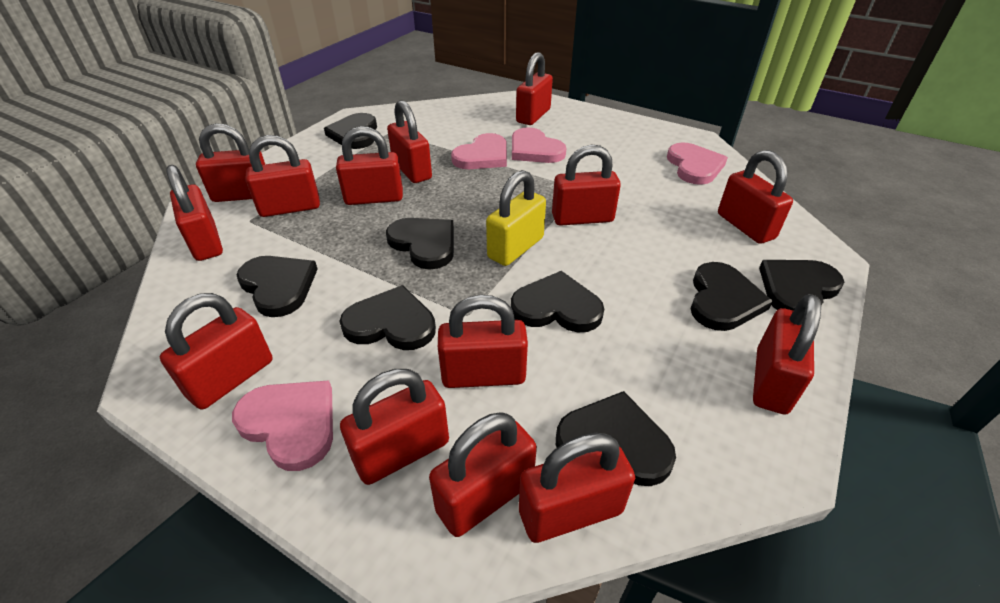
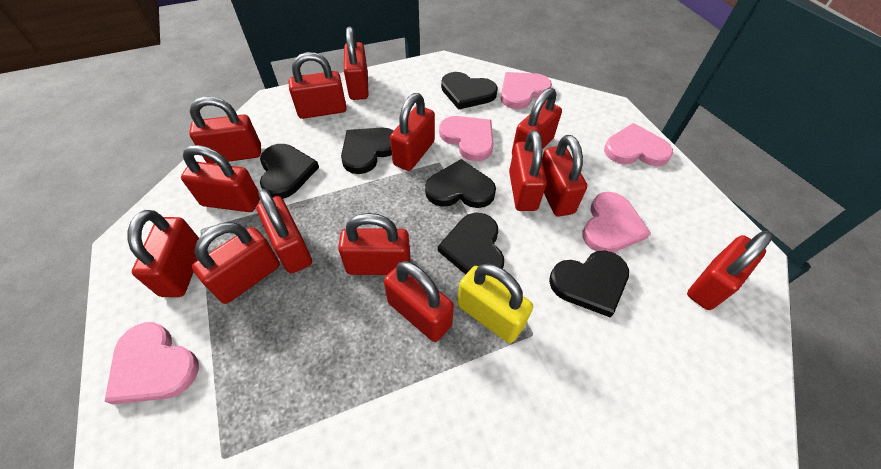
black heart: [236,256,318,317] [324,113,377,149] [339,285,436,350] [386,218,454,269] [511,271,604,332] [556,391,676,486] [690,262,773,331] [759,260,844,311] = 8 -> [260,144,319,199] [341,127,394,174] [425,159,496,208] [438,213,504,275] [441,72,498,110] [549,251,629,318] = 6
pink heart: [232,380,333,471] [451,133,507,169] [512,127,566,163] [667,142,728,185] = 4 -> [104,322,199,404] [439,116,494,161] [501,72,552,109] [582,192,651,253] [604,123,673,166] = 5

